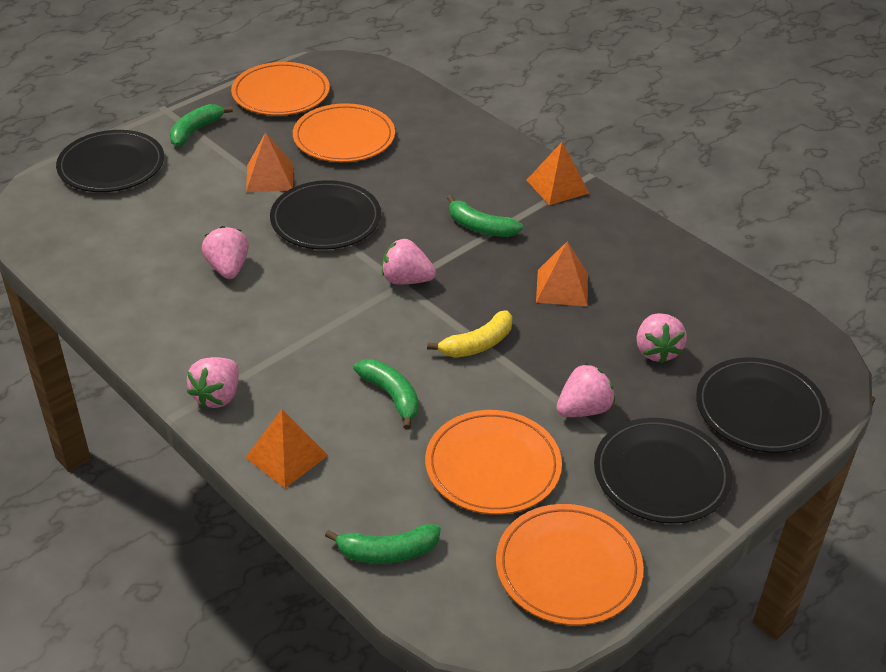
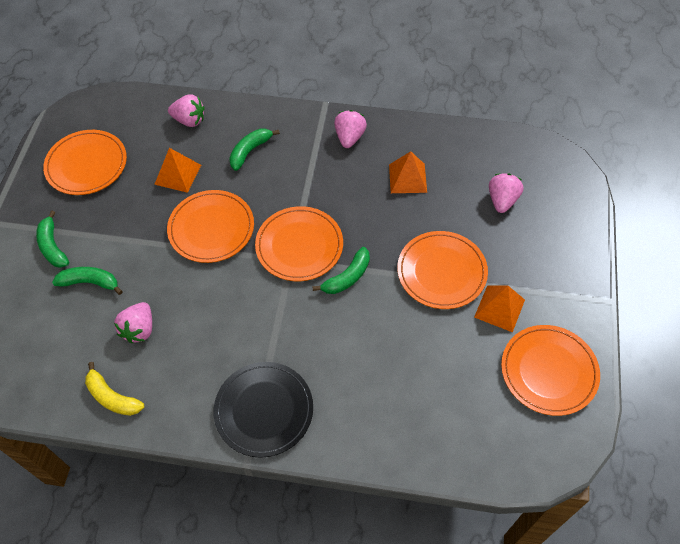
black plate: [56,130,164,192] [270,180,381,250] [594,418,732,524] [696,357,828,453] = 4 -> [214,362,313,458] = 1
orange plate: [231,62,330,116] [293,103,395,162] [425,410,562,515] [496,504,644,626] = 4 -> [43,130,127,195] [167,190,254,263] [255,206,343,281] [397,231,488,309] [501,325,600,416] = 5
orange pyramid: [245,409,328,488] [246,132,293,192] [527,142,589,205] [536,241,588,307] = 4 -> [154,148,201,193] [389,151,427,193] [474,285,525,332] = 3
pink strawberry: [187,357,239,408] [202,226,249,279] [382,239,436,284] [557,364,615,417] [637,313,687,363] = 5 -> [114,302,152,343] [168,95,204,127] [334,110,367,148] [489,173,523,213] = 4

